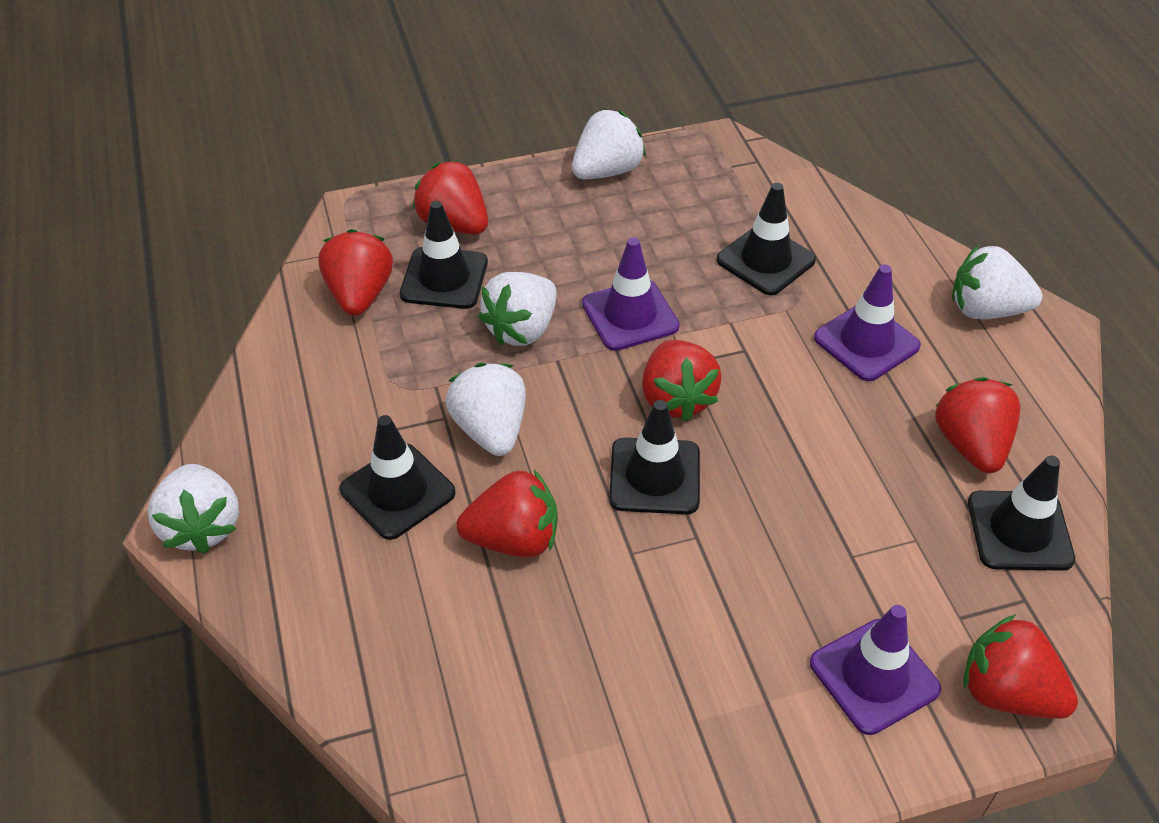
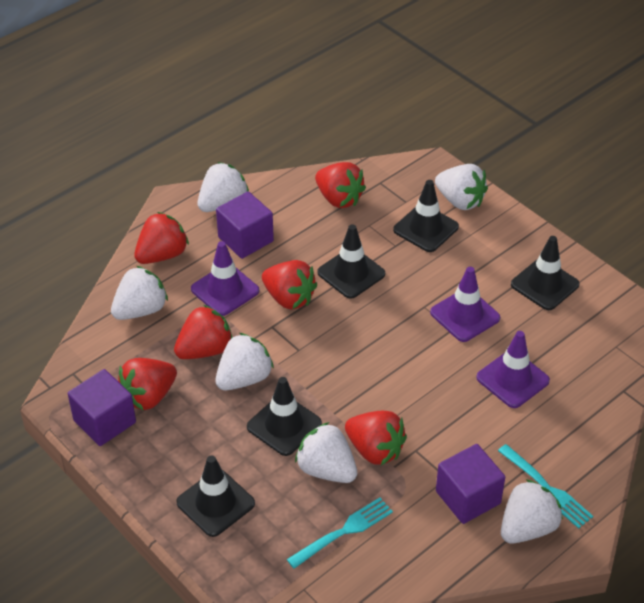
purple cube: none = 0 -> [68,369,136,446] [216,191,274,259] [436,444,505,524] = 3
turquoise fork: none = 0 -> [287,497,393,569] [498,444,593,529] = 2
white strawberry: [148,464,239,554] [445,363,526,456] [478,272,557,346] [572,109,646,179] [952,246,1042,319] = 5 -> [111,266,168,320] [198,162,249,212] [215,333,274,390] [295,422,357,483] [435,164,488,210] [501,479,563,544] = 6

